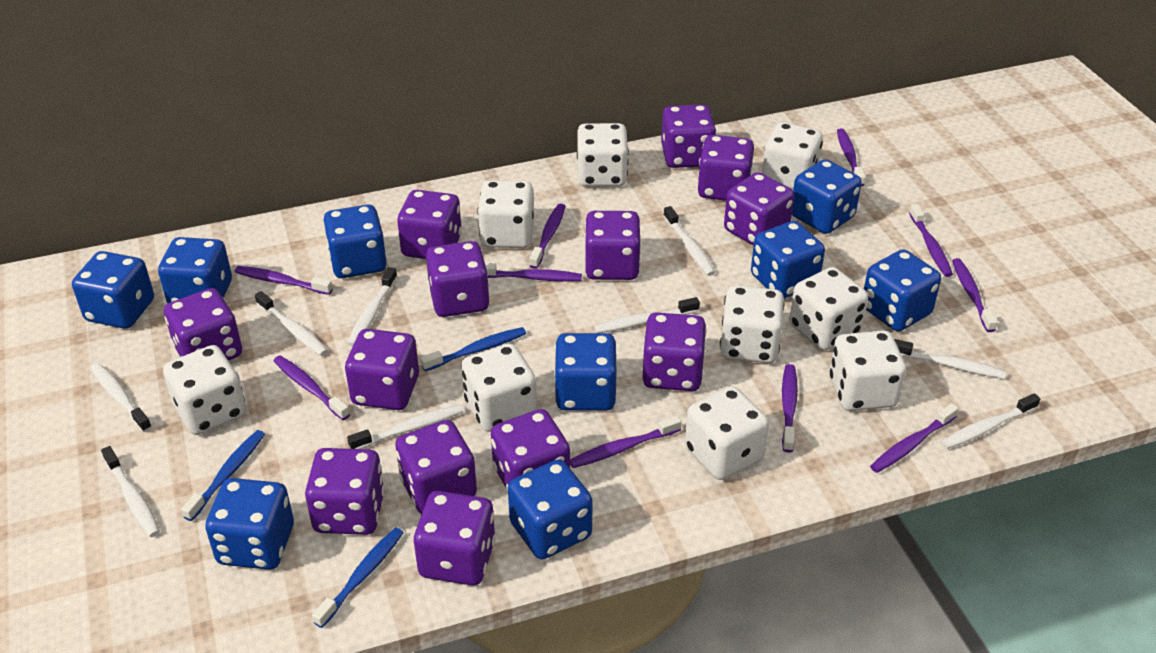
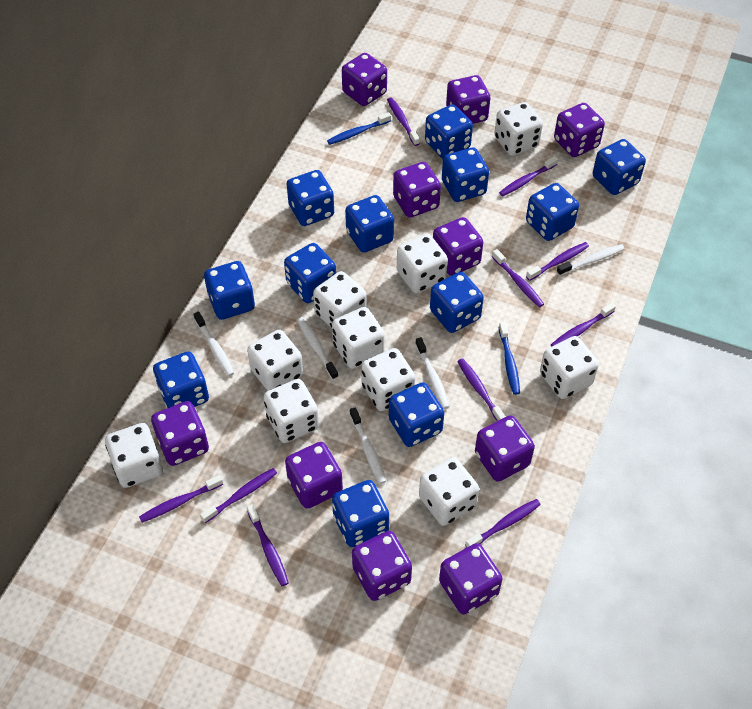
blue dice: [72,251,154,329] [158,237,232,303] [205,478,294,570] [323,204,387,278] [508,459,593,559] [554,333,617,411] [751,221,825,299] [792,159,862,234] [864,249,941,331] = 9 -> [153,352,209,408] [204,261,255,320] [284,243,336,303] [287,170,334,226] [332,480,389,547] [345,195,394,253] [389,383,444,447] [425,104,473,159] [430,272,484,333] [442,147,489,202] [526,183,579,241] [593,139,646,195] = 12
blue toothbrush: [181,430,265,521] [312,528,404,628] [420,327,526,371] = 3 -> [327,112,391,145] [499,322,520,395] = 2
purple dice: [164,288,242,361] [305,448,385,535] [345,329,419,410] [395,420,477,514] [397,190,462,259] [414,491,495,585] [426,241,490,317] [491,409,570,491] [584,211,640,280] [643,312,706,391] [661,104,716,168] [697,135,754,201] [724,172,794,246] = 13 -> [151,401,209,466] [285,442,343,509] [342,53,387,106] [352,531,412,601] [393,162,441,218] [433,217,483,276] [439,543,503,614] [446,75,490,124] [475,415,535,481] [554,103,605,157] = 10
white dice: [163,345,246,435] [461,344,537,432] [477,180,534,248] [577,123,629,187] [685,386,769,480] [720,285,784,363] [762,122,823,190] [789,267,868,350] [829,330,906,411] = 9 -> [105,423,163,488] [247,330,303,391] [263,379,319,443] [313,271,367,328] [332,307,385,369] [361,348,415,411] [397,234,448,293] [419,457,479,526] [494,102,543,156] [540,336,599,399] = 10
white toothbrush: [90,363,152,432] [101,446,160,537] [255,291,328,356] [347,267,397,346] [347,404,464,449] [594,297,700,333] [664,206,715,276] [894,339,1006,379] [941,393,1040,449] = 9 -> [194,311,234,376] [297,317,339,380] [350,407,386,484] [415,337,449,409] [557,244,625,276] = 5

